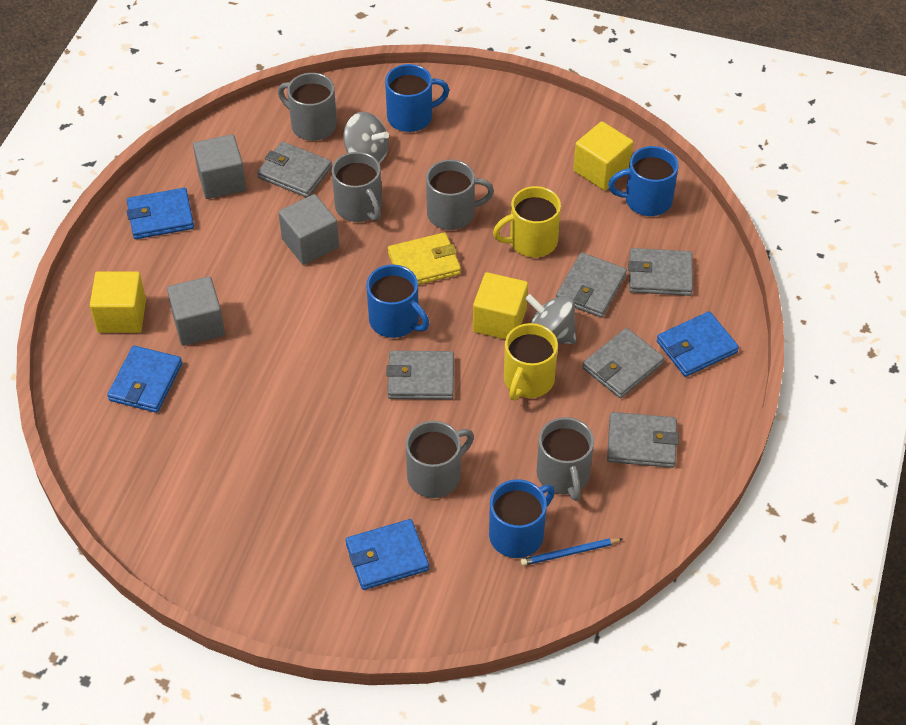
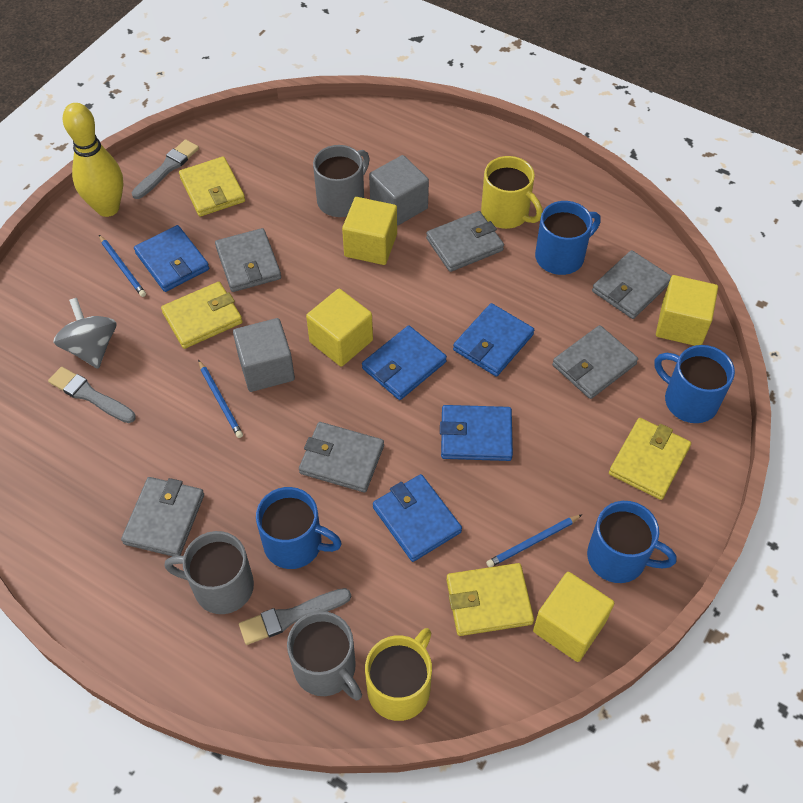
blue pencil: [521,538,622,566] = 1 -> [99,235,146,297] [198,360,243,438] [486,515,582,567] = 3
blue wallet: [107,346,182,413] [127,188,194,239] [346,519,429,590] [657,311,739,377] = 4 -> [134,225,209,292] [362,325,447,400] [373,474,462,562] [440,405,513,461] [453,303,534,377] = 5
grey brush: none = 0 -> [48,367,136,423] [132,139,199,199] [239,588,351,645] = 3
grey cube: [167,276,225,346] [193,134,246,199] [279,194,339,265] = 3 -> [233,318,295,392] [369,155,429,226] = 2
grey mug: [278,73,337,141] [332,152,382,222] [405,421,474,498] [426,160,494,230] [537,417,594,501] = 5 -> [165,531,254,614] [287,611,362,700] [313,145,370,217] = 3
grey spinning top: [343,112,389,164] [525,294,576,344] = 2 -> [53,298,116,369] = 1
yellow bowling pin: none = 0 -> [63,103,123,217] = 1
yellow cube: [90,271,146,333] [473,272,528,339] [573,121,633,190] = 3 -> [306,289,373,367] [342,197,397,265] [533,572,614,662] [656,275,718,346] = 4
yellow wallet: [388,232,461,285] = 1 -> [161,282,243,349] [179,156,245,217] [446,563,534,636] [609,418,691,500] = 4

